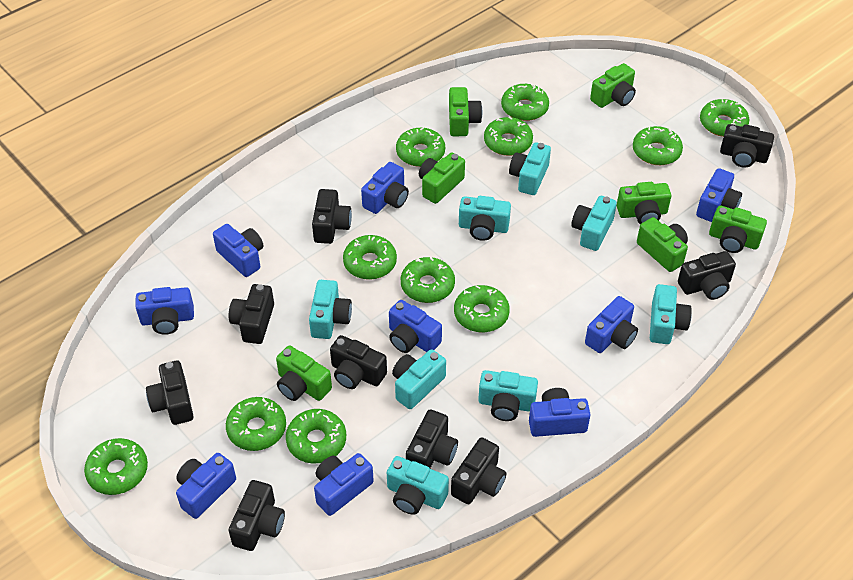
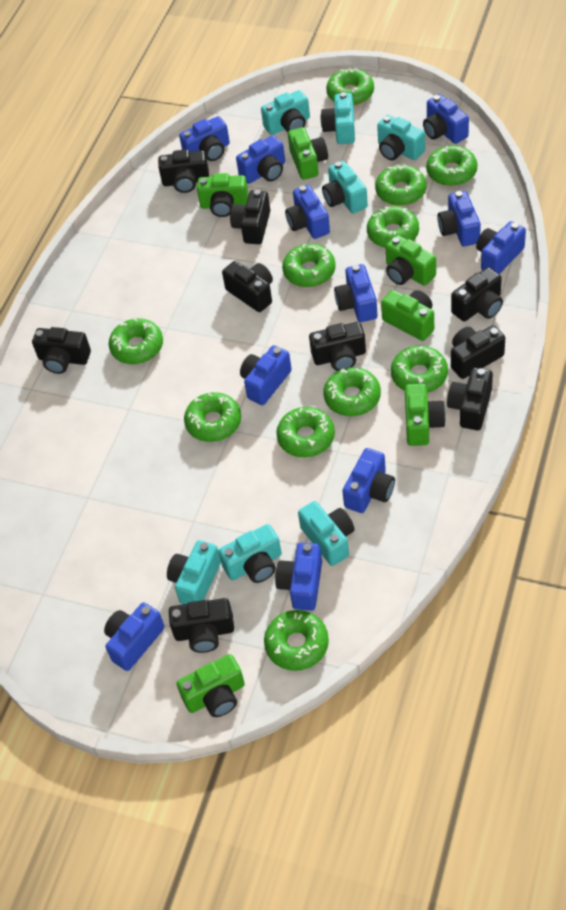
blue camera: [136,287,194,335] [176,453,236,519] [213,224,263,277] [314,453,374,516] [361,162,409,214] [389,300,442,353] [529,388,591,437] [585,296,638,353] [696,168,742,222] = 9 -> [104,602,165,671] [179,116,230,161] [236,136,285,184] [240,345,292,405] [275,542,322,611] [285,185,330,239] [334,264,377,322] [343,448,395,513] [423,94,469,144] [437,191,481,247] [476,221,526,274] = 11
green camera: [276,346,332,401] [419,152,465,204] [449,87,482,136] [590,63,636,108] [617,182,671,225] [637,217,688,272] [709,206,767,253] = 7 -> [177,654,245,717] [197,173,249,217] [288,127,328,180] [381,290,434,341] [386,235,436,286] [405,384,446,446] = 6
turquoise camera: [309,280,352,339] [387,456,449,515] [392,349,446,409] [459,196,511,241] [478,370,538,421] [509,142,551,195] [571,196,617,251] [650,284,692,344] = 8 -> [167,540,221,604] [218,524,282,583] [261,90,310,135] [298,501,355,566] [321,92,355,144] [322,161,368,213] [377,115,425,161] = 7

